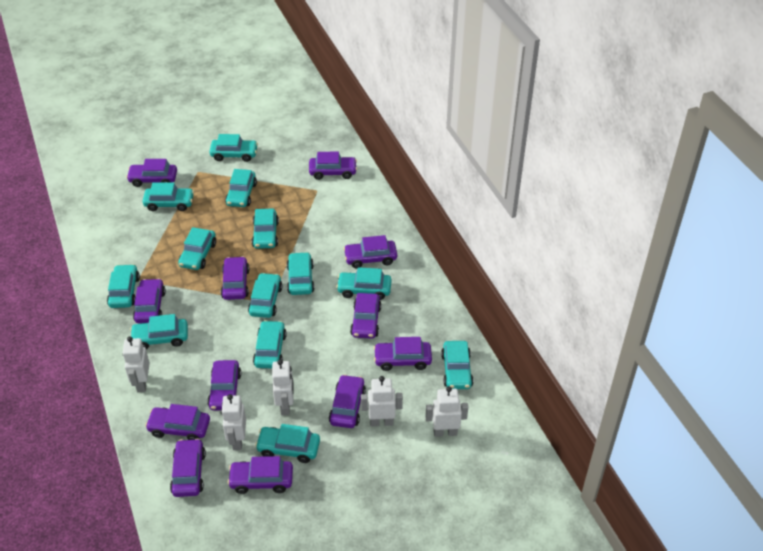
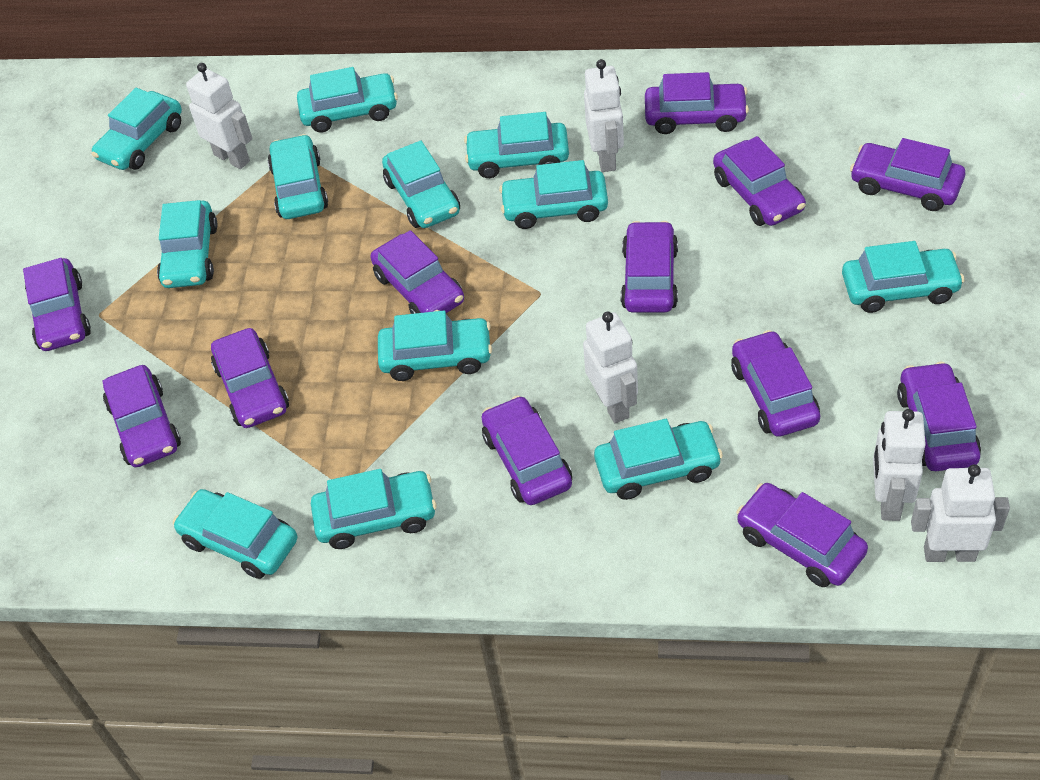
turquoise car: [107,264,140,308] [130,314,188,350] [143,182,194,211] [178,227,216,270] [209,134,258,162] [225,169,257,207] [248,273,282,318] [252,208,279,249] [253,320,287,368] [255,424,320,463] [287,252,315,295] [336,267,392,300] [441,341,474,389] = 13 -> [92,88,182,170] [157,200,218,288] [173,489,297,579] [268,134,328,219] [297,67,398,133] [311,469,437,549] [378,310,492,381] [382,141,460,228] [464,112,569,178] [499,160,608,229] [594,419,723,500] [842,241,964,313] = 12

